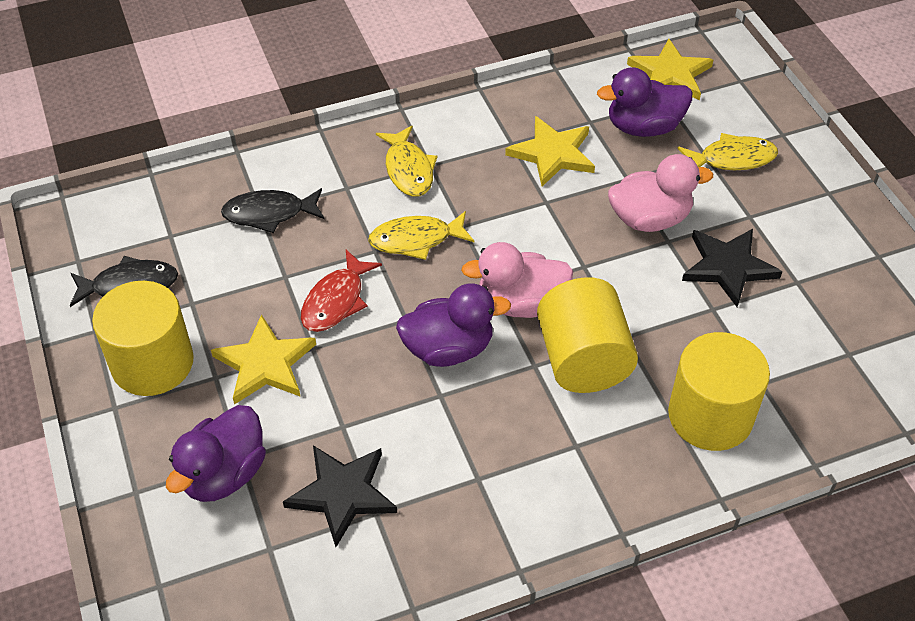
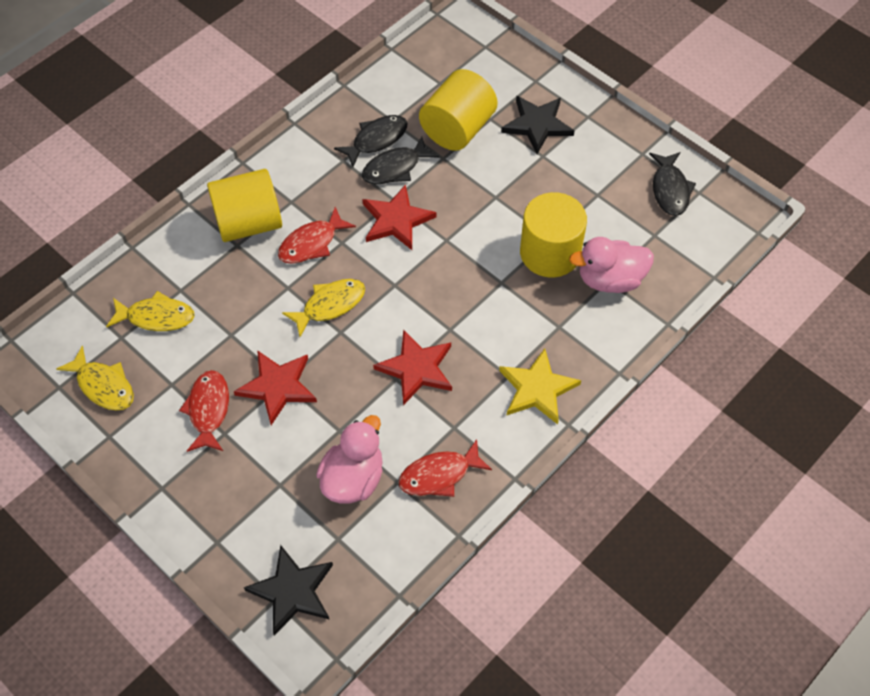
black fish: [70,256,178,307] [221,188,324,233] = 2 -> [334,115,407,167] [362,136,439,184] [649,152,696,216] = 3
purple duck: [166,405,266,502] [396,283,511,367] [597,67,692,137] = 3 -> none = 0
red fish: [301,250,382,332] = 1 -> [179,370,229,452] [278,207,356,264] [399,439,492,497] = 3
red star: none = 0 -> [234,350,317,425] [362,184,436,250] [373,329,452,405] = 3
yellow star: [211,314,316,405] [505,116,595,187] [627,39,713,100] = 3 -> [499,348,581,424] = 1

